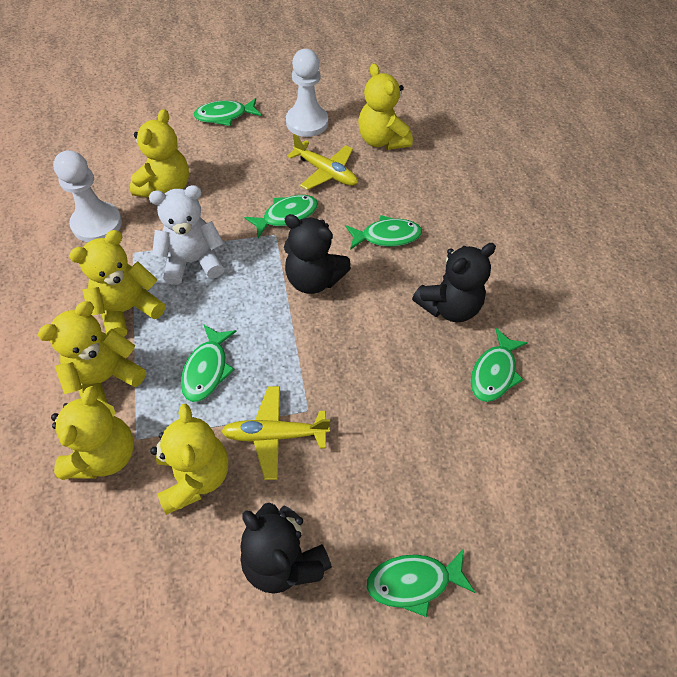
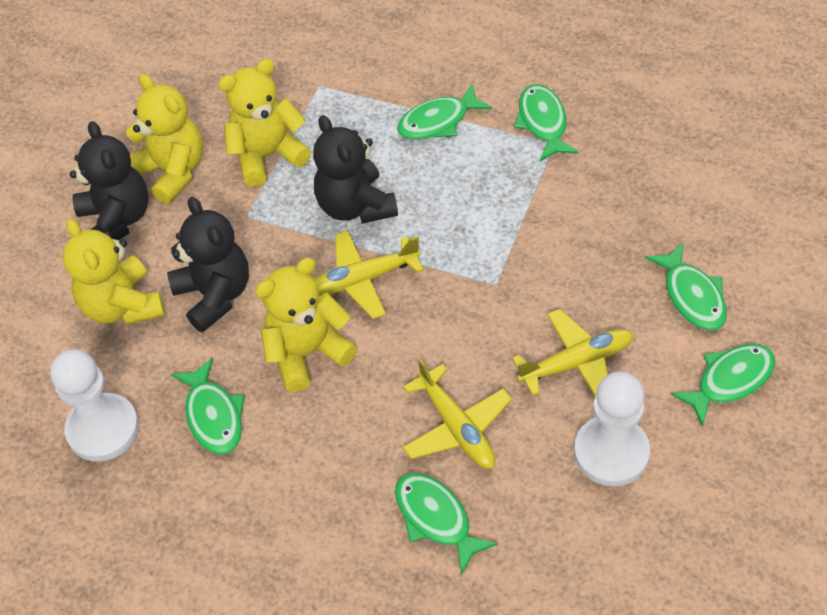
white teddy bear: [149,185,224,285] = 1 -> none = 0
yellow plane: [221,386,330,480] [287,134,358,190] = 2 -> [314,231,424,319] [403,358,512,469] [512,309,633,397] = 3
yellow teddy bear: [38,301,146,403] [51,386,134,480] [69,230,165,337] [130,109,189,198] [150,404,228,515] [358,63,413,150] = 6 -> [63,219,165,325] [126,74,203,204] [218,59,311,187] [255,258,357,392] = 4

